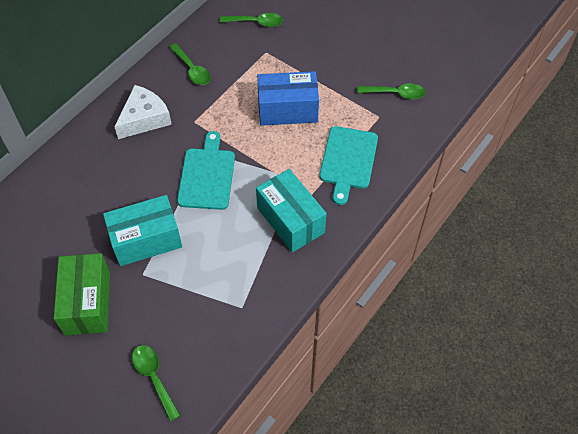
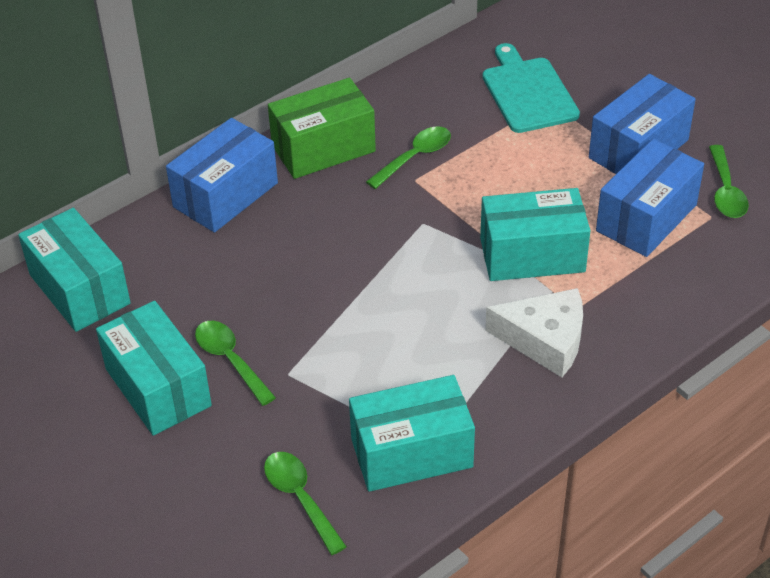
blue box: [257,71,319,126] = 1 -> [166,118,278,233] [589,74,696,174] [596,139,704,257] = 3
turquoise box: [103,195,182,266] [256,169,327,253] = 2 -> [18,208,131,332] [96,301,212,436] [349,375,475,492] [480,188,591,281] = 4
turquoise cutting board: [177,131,235,210] [319,126,378,205] = 2 -> [482,43,580,133] = 1

